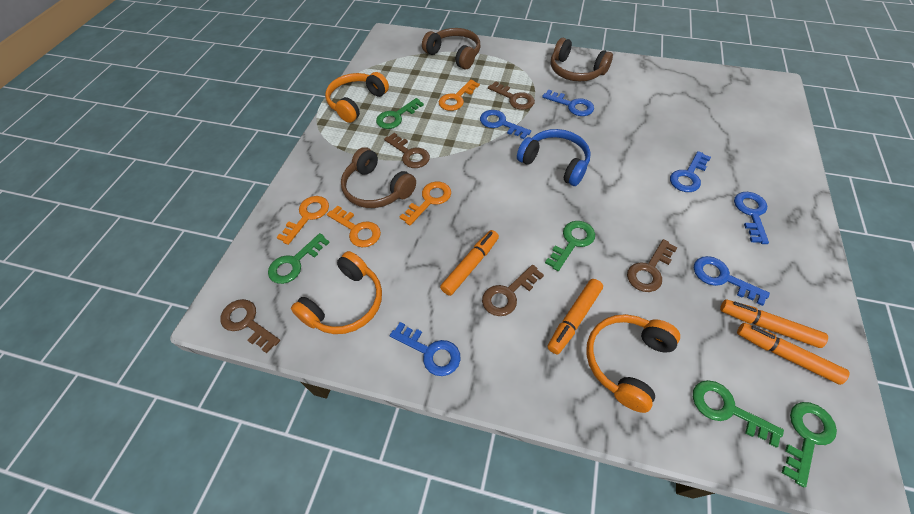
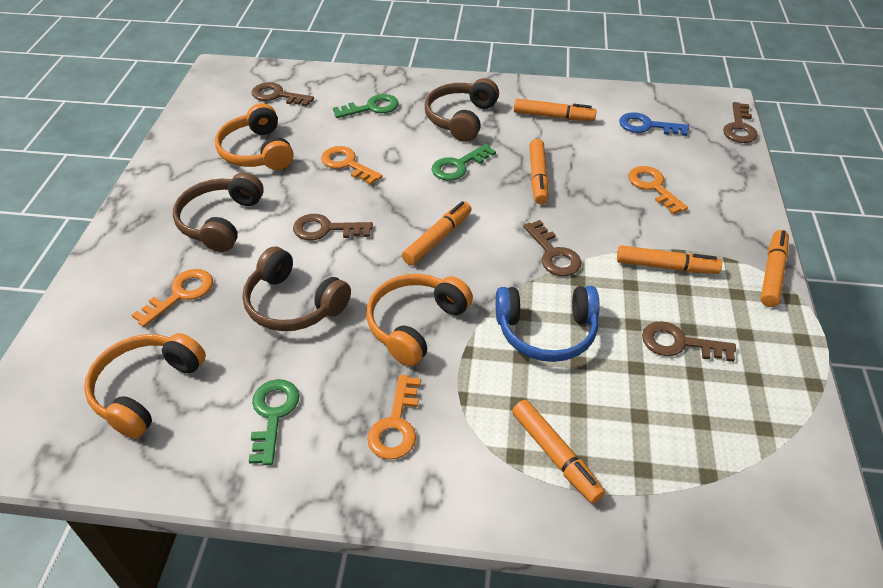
blue key: [390,322,461,376] [480,110,531,139] [542,89,594,116] [670,151,711,192] [694,256,770,306] [734,192,769,244] = 6 -> [619,112,689,136] = 1
green key: [268,233,330,284] [376,98,424,129] [545,221,595,271] [693,380,784,448] [782,402,837,487] = 5 -> [249,379,300,465] [333,94,399,118] [431,144,496,181] = 3
orange marker: [440,230,499,296] [547,279,603,354] [720,300,828,348] [737,323,850,385] = 4 -> [402,201,472,265] [512,400,605,504] [514,99,597,121] [529,139,549,204] [617,245,722,274] [761,230,789,307] = 6

